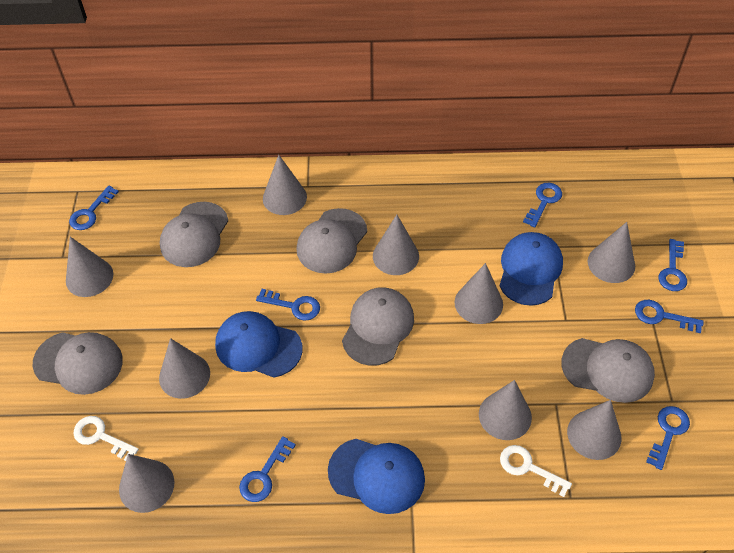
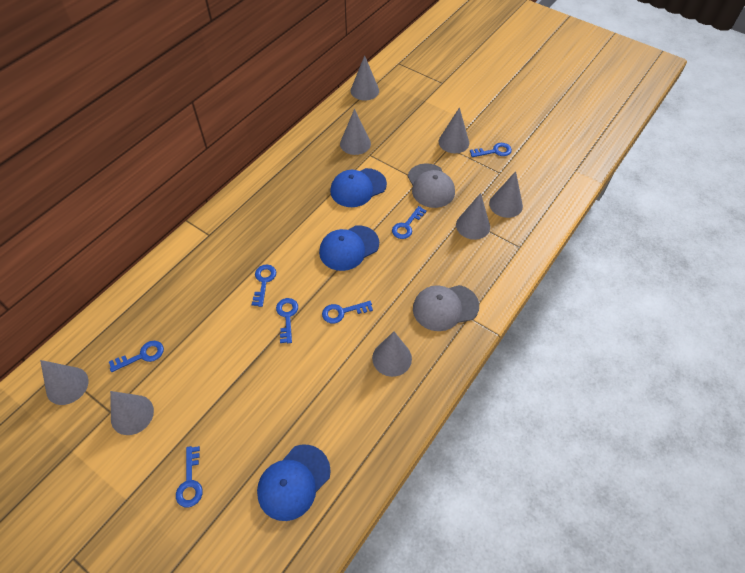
grey cap: [33,332,123,395] [160,202,228,267] [297,208,367,274] [342,287,414,366] [561,338,655,403] = 5 -> [407,163,455,208] [413,285,479,331] = 2
grey cone: [66,237,113,297] [119,454,174,513] [159,338,210,399] [263,155,307,215] [373,215,419,275] [454,263,503,324] [479,380,532,440] [567,400,621,460] [588,222,635,283] = 9 -> [40,360,89,405] [110,391,154,435] [340,109,371,155] [351,55,379,101] [372,332,412,377] [439,107,469,153] [456,193,490,240] [489,171,523,218] = 8
white key: [74,416,139,461] [500,445,572,497] = 2 -> none = 0

